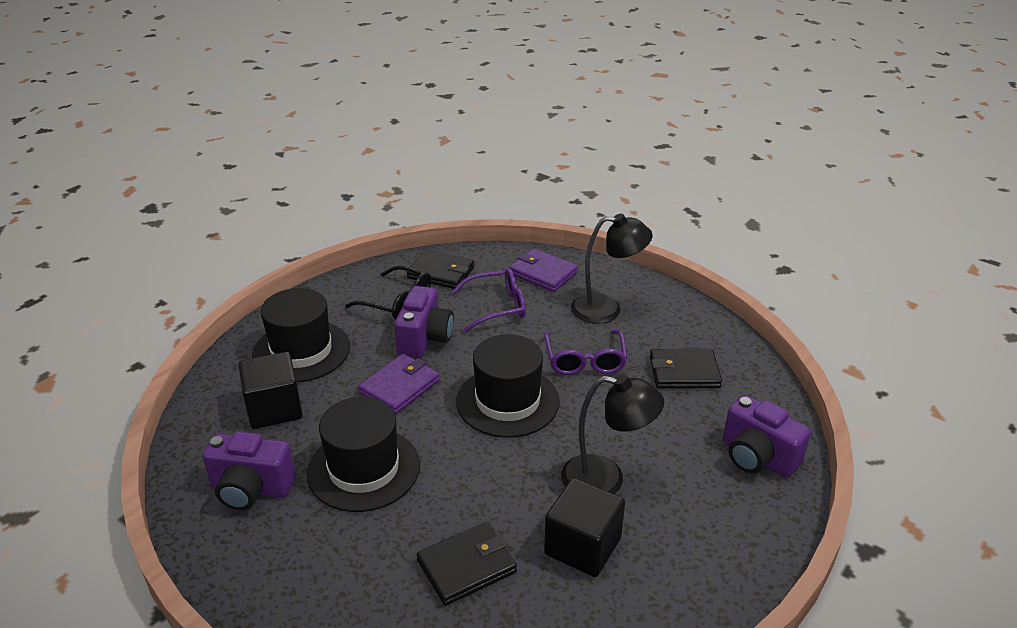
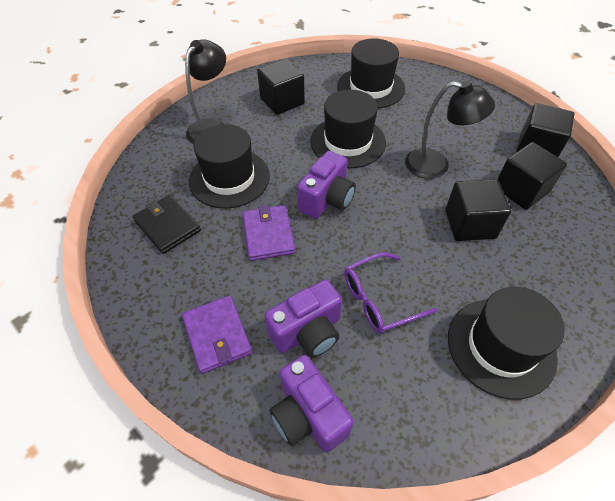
black cube: [238,352,303,429] [544,478,625,577] = 2 -> [257,59,305,115] [445,179,511,241] [497,142,567,210] [516,103,575,157] = 4
black glasses: [345,266,431,319] = 1 -> none = 0
black hat: [252,288,350,382] [307,397,420,512] [456,334,560,438] = 3 -> [189,124,270,209] [310,90,386,168] [337,38,405,108] [448,287,565,399] = 4
black wallet: [407,250,474,289] [417,522,517,606] [650,349,722,388] = 3 -> [132,195,201,254] = 1
purple glasses: [451,268,526,332] [544,330,627,375] = 2 -> [344,252,438,334] = 1

